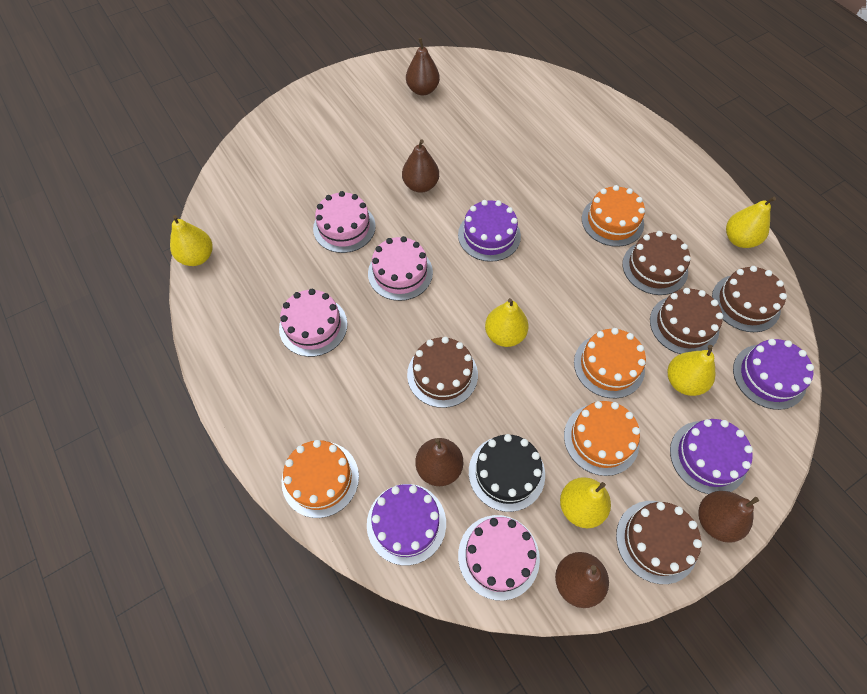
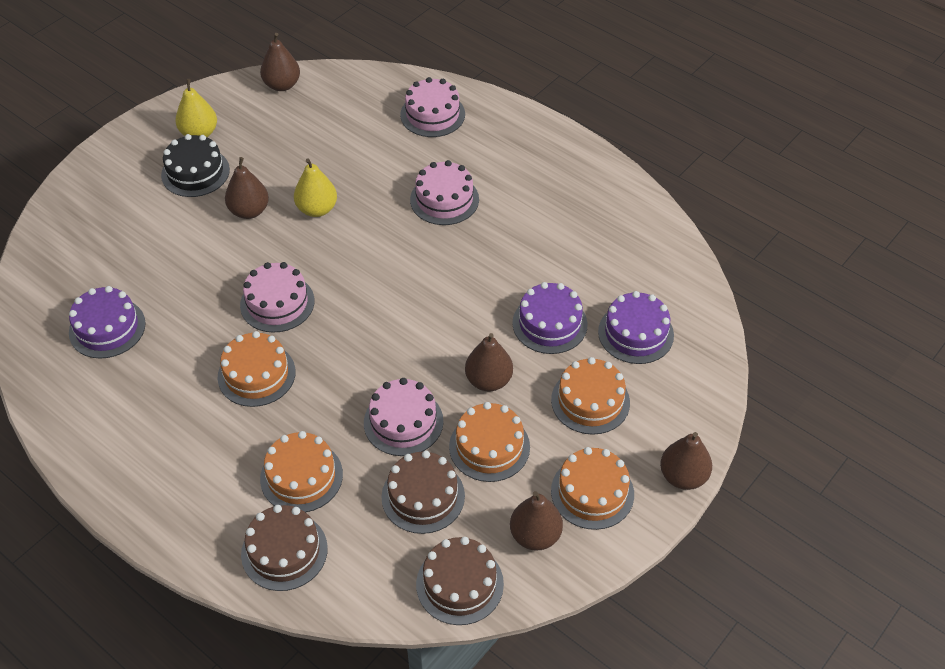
brown cake: [407,337,478,408] [616,501,702,584] [623,231,691,295] [650,288,723,354] [712,266,787,332] = 5 -> [241,505,328,591] [381,451,465,534] [416,537,504,625] = 3
orange cake: [282,440,359,518] [564,401,640,476] [574,328,646,398] [582,185,645,247] = 4 -> [218,331,296,407] [260,431,343,512] [449,402,530,482] [551,357,630,435] [551,447,634,530] = 5
purple cake: [367,484,446,565] [458,200,521,262] [670,419,753,494] [733,339,814,410] = 4 -> [69,286,146,358] [512,282,588,354] [598,291,674,364] = 3
yellow pear: [170,215,213,266] [485,298,529,347] [560,477,611,528] [668,345,715,396] [726,197,776,248] = 5 -> [175,79,217,137] [294,158,337,217] = 2

